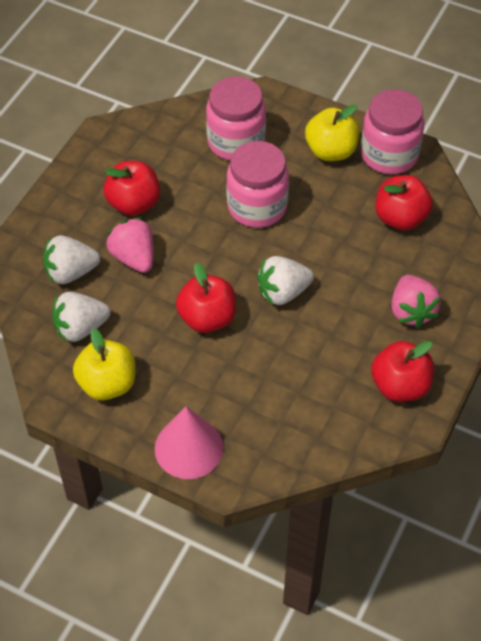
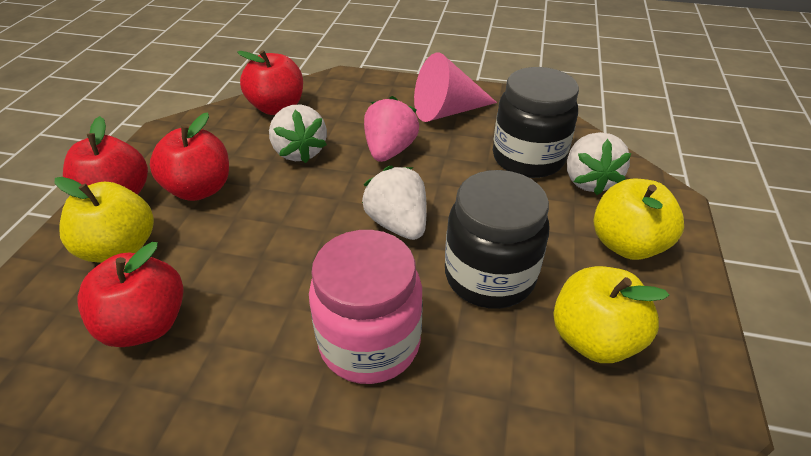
black jar: none = 0 -> [445,170,550,309] [493,67,579,178] = 2
pink jar: [206,76,266,161] [226,141,289,228] [361,89,424,174] = 3 -> [309,230,423,384] = 1
pink strawberry: [106,218,154,273] [391,275,441,328] = 2 -> [364,96,419,162] = 1
yellow apple: [73,328,135,400] [305,105,360,161] = 2 -> [55,177,154,263] [553,266,669,363] [594,179,684,260] = 3

